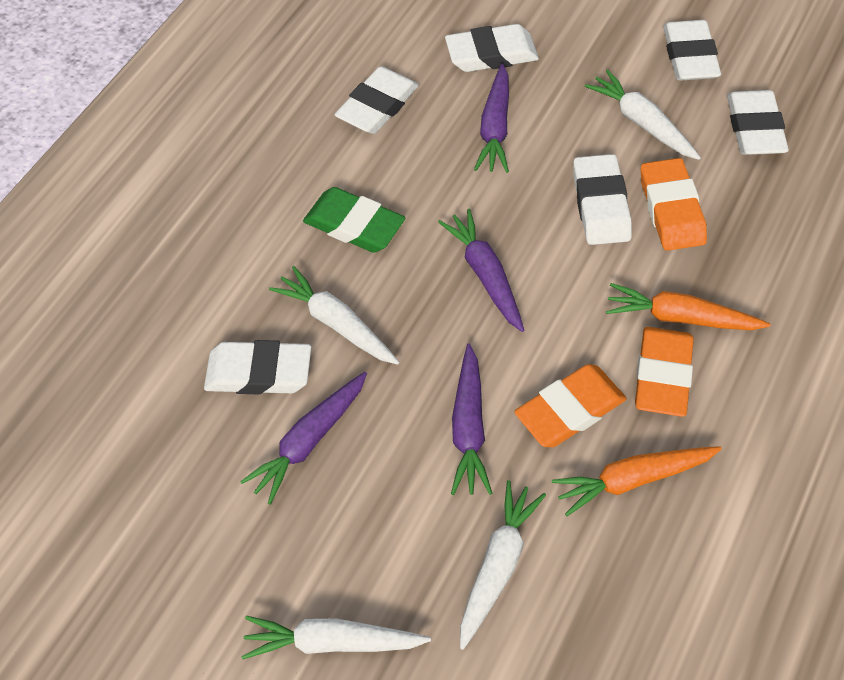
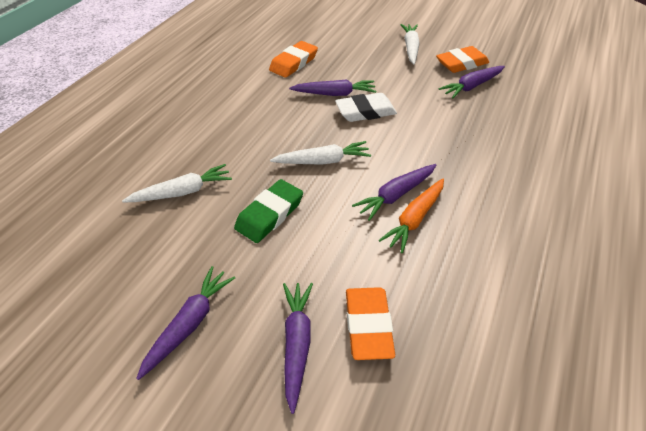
orange carrot: [552,446,721,516] [606,283,770,330] = 2 -> [378,178,444,253] = 1
purple carrot: [240,372,367,505] [438,209,524,332] [451,344,492,495] [474,64,509,173] = 4 -> [136,266,235,380] [283,283,313,414] [289,79,376,96] [352,164,436,221] [439,66,505,99] = 5
white carrot: [241,616,431,659] [269,266,399,365] [460,480,546,650] [585,69,701,160] = 4 -> [122,164,232,203] [270,141,371,165] [401,24,420,64] = 3
white eraser: [204,340,311,394] [335,66,419,134] [445,24,539,72] [573,154,632,245] [663,20,721,81] [727,90,789,155] = 6 -> [335,93,397,122] = 1

